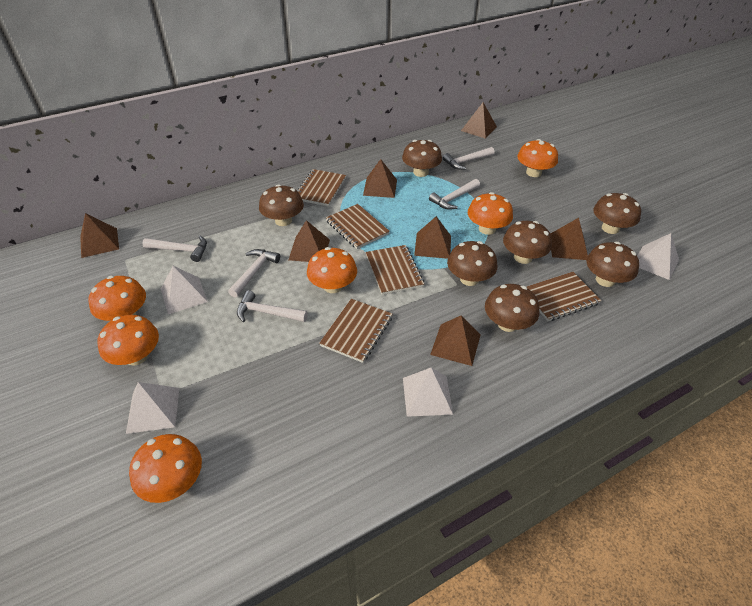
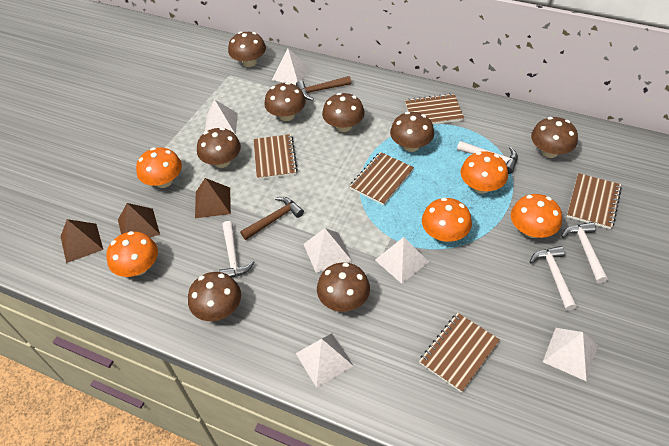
brown hammer: none = 0 -> [240,197,304,240] [296,76,351,101] = 2
brown mushroom: [259,184,304,226] [402,140,442,177] [447,241,497,286] [485,284,539,332] [503,221,552,264] [587,242,639,287] [593,193,641,234] = 7 -> [188,272,241,321] [197,128,241,168] [228,32,266,67] [264,82,306,121] [317,262,370,312] [322,93,365,132] [390,112,434,152] [531,117,578,158] = 8
brown pyramid: [80,213,119,258] [289,220,330,262] [363,159,397,198] [414,216,451,259] [430,316,481,366] [461,102,497,139] [551,218,588,260] = 7 -> [60,219,103,263] [118,203,160,238] [195,178,231,218] = 3
orange mushroom: [88,276,146,321] [98,315,159,366] [129,434,202,503] [307,247,357,293] [468,192,513,235] [517,139,558,177] = 6 -> [106,231,158,277] [136,147,182,188] [422,197,472,242] [460,151,508,194] [511,194,562,238] = 5
white hammer: [142,235,207,262] [228,249,280,298] [237,290,308,322] [429,179,480,210] [443,147,494,170] = 5 -> [219,221,254,278] [457,141,518,174] [530,246,577,311] [561,222,608,283] = 4
white pyramid: [126,382,179,434] [161,266,208,314] [403,368,453,417] [637,233,679,280] = 4 -> [205,99,238,135] [272,48,310,85] [296,334,353,388] [304,228,352,273] [375,237,429,284] [543,328,598,381] = 6

